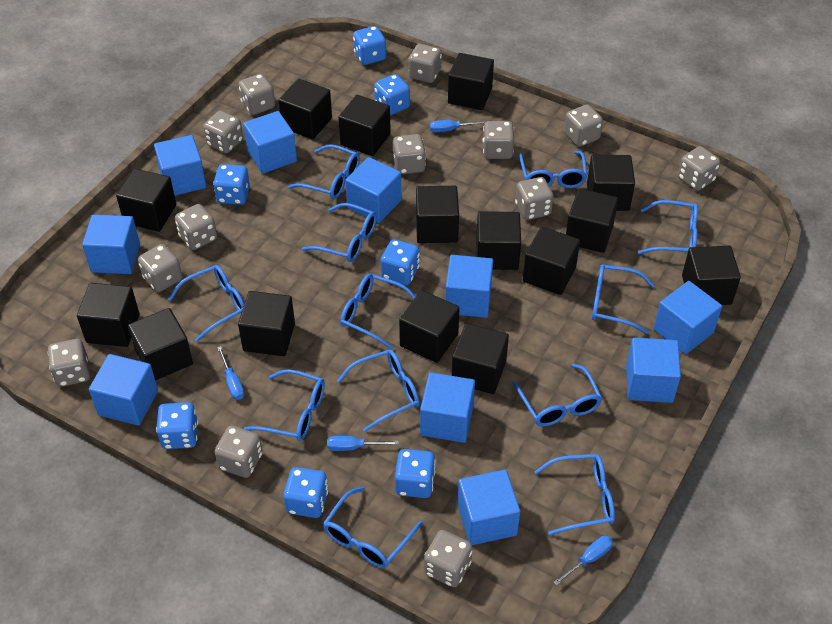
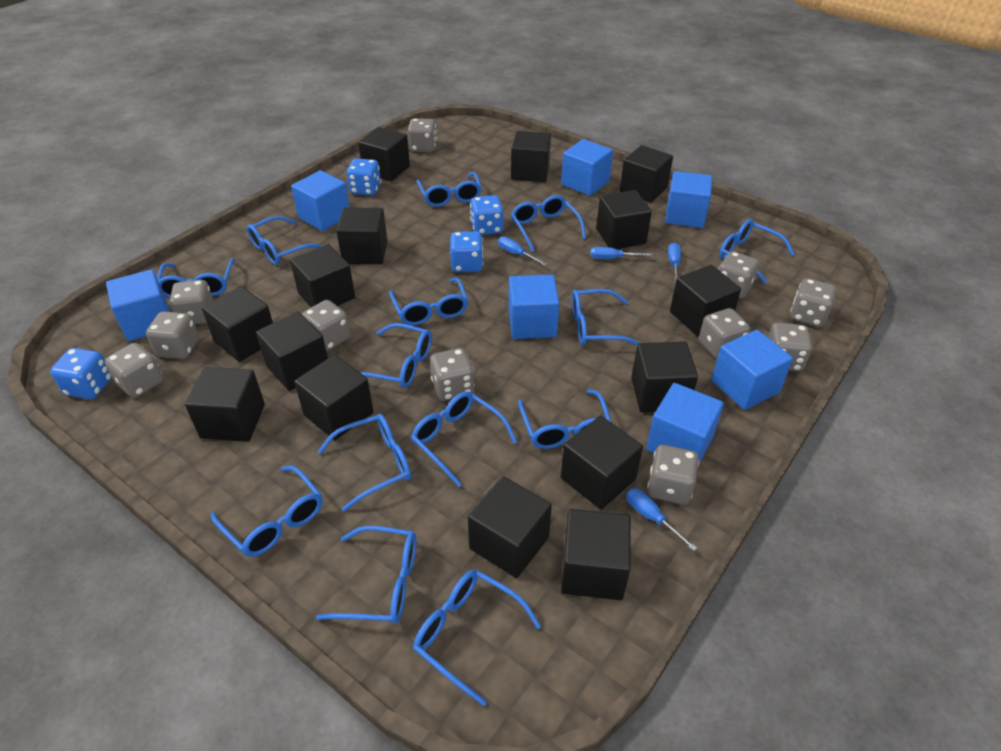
blue cube: [82,214,140,274] [89,354,158,426] [154,135,206,196] [243,111,297,174] [345,157,401,223] [420,372,475,443] [445,255,493,318] [457,470,520,545] [626,338,681,403] [653,281,722,354] = 10 -> [106,269,170,341] [291,170,350,231] [509,274,559,339] [561,139,613,196] [646,383,724,464] [665,171,712,228] [711,330,793,410] = 7
blue dice: [156,402,198,449] [213,164,250,205] [283,467,328,518] [353,26,386,65] [374,74,410,116] [381,239,420,285] [395,449,435,498] = 7 -> [50,348,112,399] [346,158,381,196] [450,231,483,272] [470,195,503,235] = 4
blue glasses: [168,265,244,342] [244,369,325,441] [288,144,360,199] [302,203,377,262] [323,487,423,568] [337,350,420,432] [340,274,415,350] [512,363,603,426] [519,151,588,188] [534,454,615,535] [592,264,655,334] [638,200,698,254] = 12 -> [157,258,235,298] [211,466,323,557] [247,216,322,265] [316,526,416,624] [318,414,411,511] [360,323,432,388] [389,278,468,326] [411,391,517,487] [413,570,541,706] [417,172,482,207] [511,195,586,252] [518,389,612,449] [572,289,640,346] [719,219,795,283] = 14
grey dice: [47,339,90,387] [138,244,182,292] [175,204,217,250] [203,111,243,153] [215,426,262,478] [239,74,275,115] [393,134,426,174] [408,44,442,83] [424,530,473,587] [483,121,514,159] [515,177,554,220] [564,104,603,147] [678,146,720,191] = 13 -> [105,343,163,398] [146,311,199,359] [169,280,213,324] [302,300,351,351] [408,118,437,152] [430,348,475,401] [647,445,699,505] [699,308,750,359] [718,251,759,298] [768,323,812,371] [790,278,836,327] = 11

